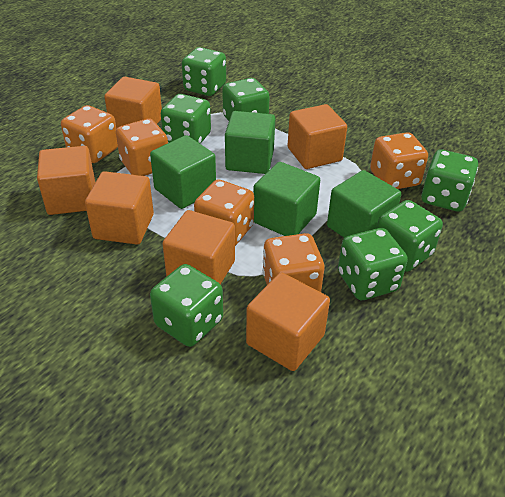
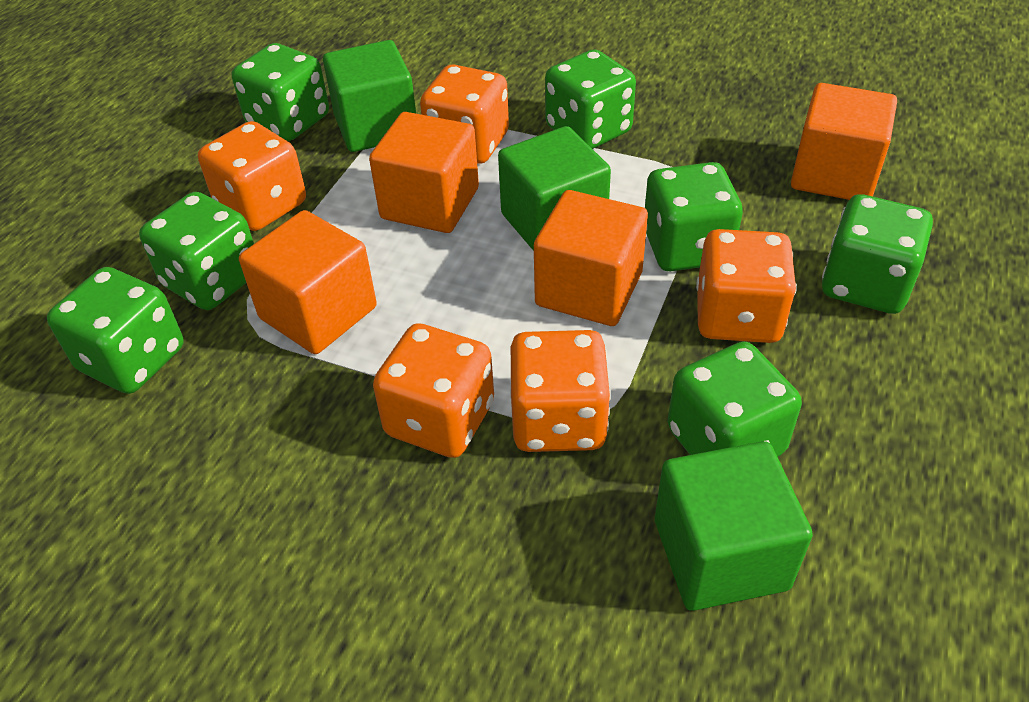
green cube: [150,135,216,209] [225,111,275,174] [253,162,320,236] [327,170,401,238] = 4 -> [323,40,416,152] [498,126,611,251] [655,441,813,611] = 3
orange cube: [37,146,95,215] [85,171,154,245] [104,77,162,129] [163,210,235,284] [246,272,330,371] [287,104,347,169] = 6 -> [239,210,377,354] [369,112,479,233] [534,190,648,326] [791,83,897,200] = 4

